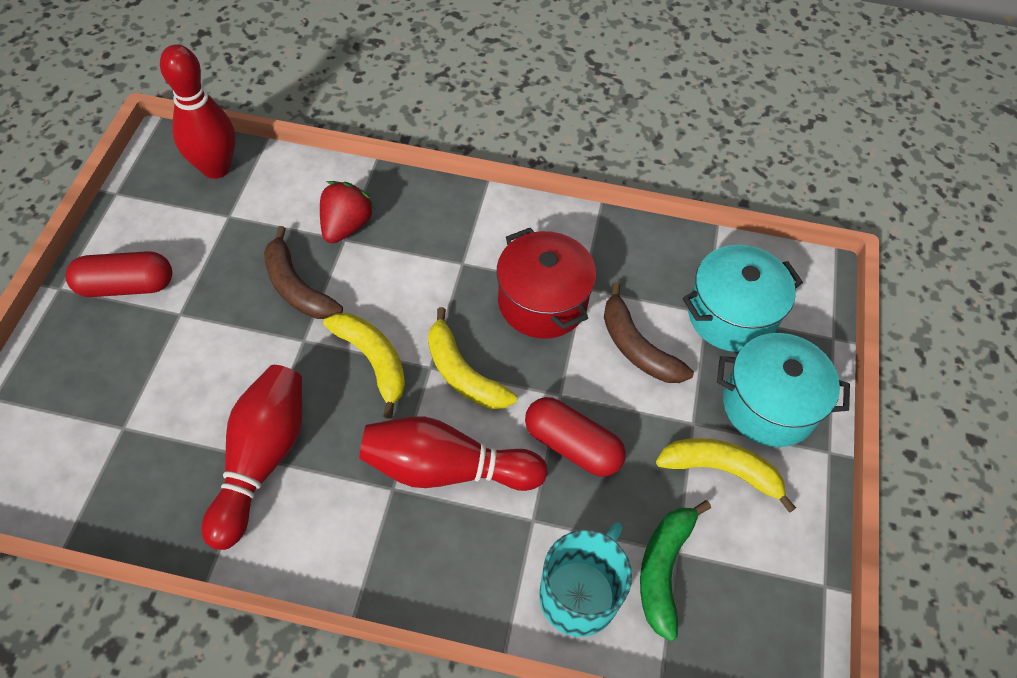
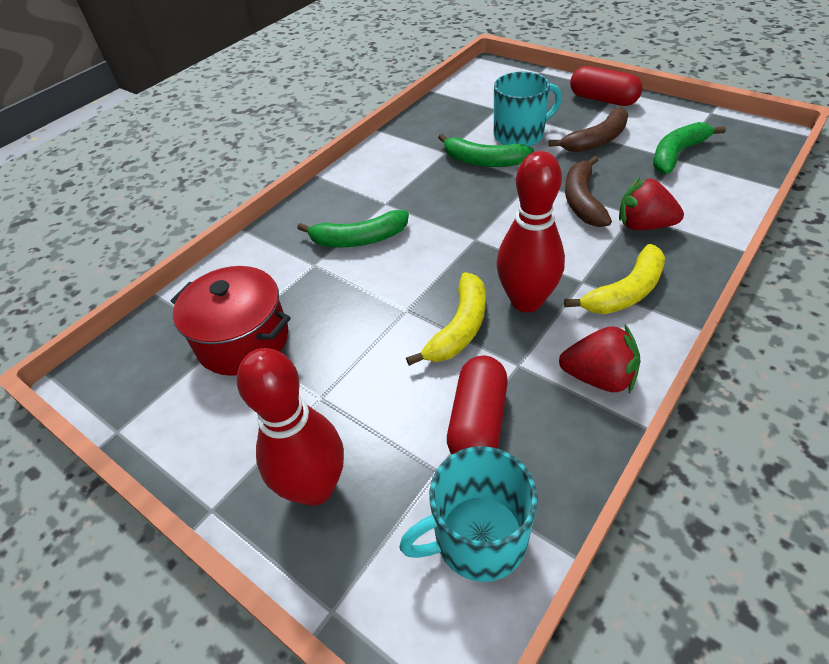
green banana: [640,500,711,641] = 1 -> [297,210,409,248] [438,134,534,167] [653,122,726,174] = 3
red bowling pin: [160,45,235,179] [201,365,302,550] [359,417,547,491] = 3 -> [237,348,344,506] [496,151,565,312] = 2
red strawberry: [320,181,376,243] = 1 -> [559,325,641,394] [619,177,684,230] = 2
turquoise mug: [539,522,632,637] = 1 -> [399,446,538,582] [494,72,562,147] = 2
turquoise pot: [683,245,803,352] [717,333,850,447] = 2 -> none = 0
yellow banana: [323,313,405,419] [428,307,517,409] [656,438,796,513] = 3 -> [406,272,486,366] [564,244,665,314] = 2

